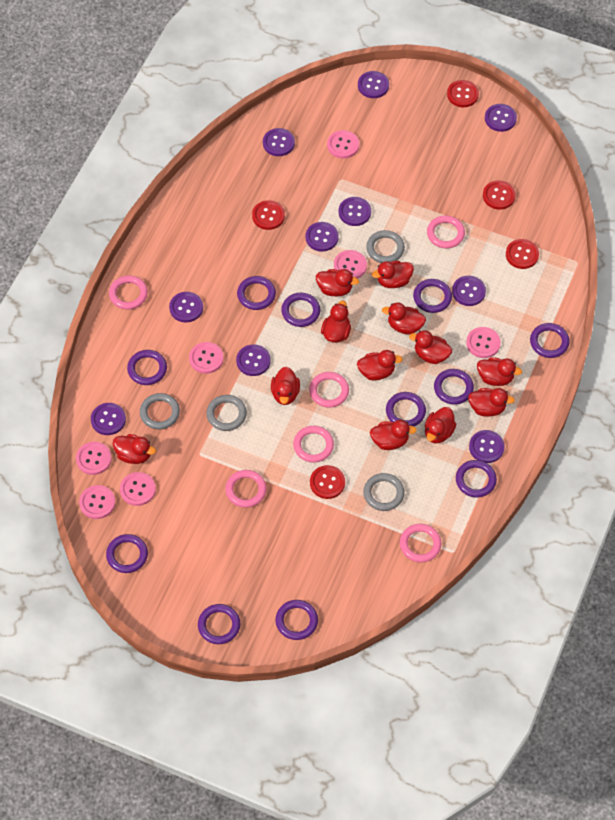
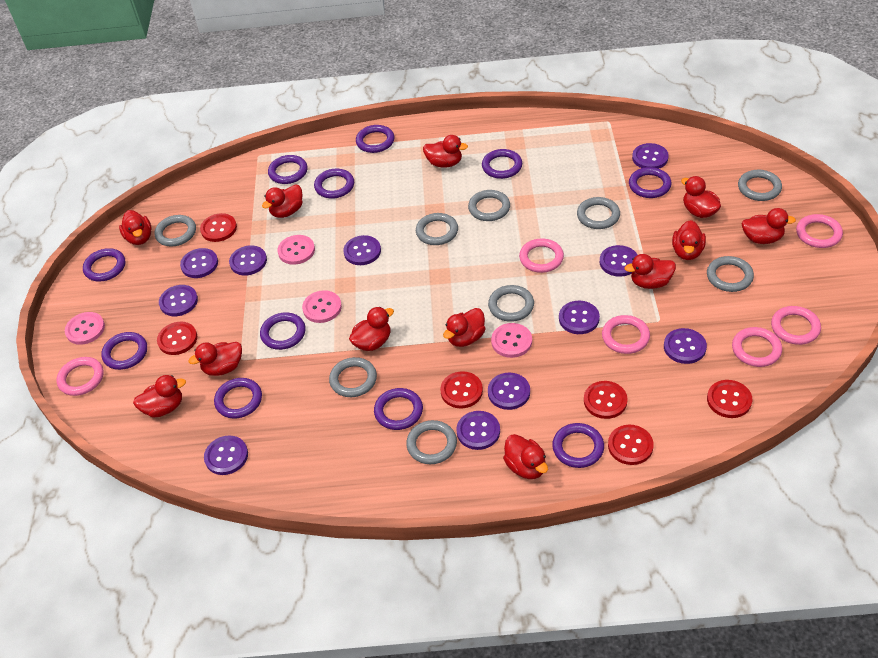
grey ring: [140,393,180,429] [206,395,247,431] [363,473,405,511] [366,230,405,263] = 4 -> [155,215,196,246] [329,357,377,397] [406,420,457,464] [416,213,458,245] [468,190,510,221] [488,285,534,322] [577,197,620,229] [707,256,754,292] [738,170,782,201] = 9
pink button: [76,442,112,475] [79,485,115,519] [120,472,156,506] [189,342,224,374] [327,130,359,158] [334,250,367,279] [466,327,501,358] = 7 -> [65,312,105,345] [277,235,315,265] [302,290,342,323] [491,323,532,358] = 4
purple button: [91,403,126,435] [169,292,203,322] [236,344,271,376] [263,128,295,156] [306,222,339,252] [339,197,371,226] [358,71,389,98] [452,276,486,306] [469,430,505,463] [485,104,517,132] = 10 -> [159,285,198,316] [180,248,218,278] [204,435,248,475] [229,245,267,276] [343,235,381,265] [456,411,500,450] [488,373,530,410] [559,301,600,334] [600,245,637,277] [632,143,669,169] [664,328,707,364] = 11
red button: [252,200,285,230] [310,465,345,499] [447,80,479,107] [483,180,516,210] [506,239,539,269] = 5 -> [157,322,197,355] [200,213,237,242] [440,371,483,409] [584,381,628,419] [608,425,654,465] [707,380,752,418] = 6

